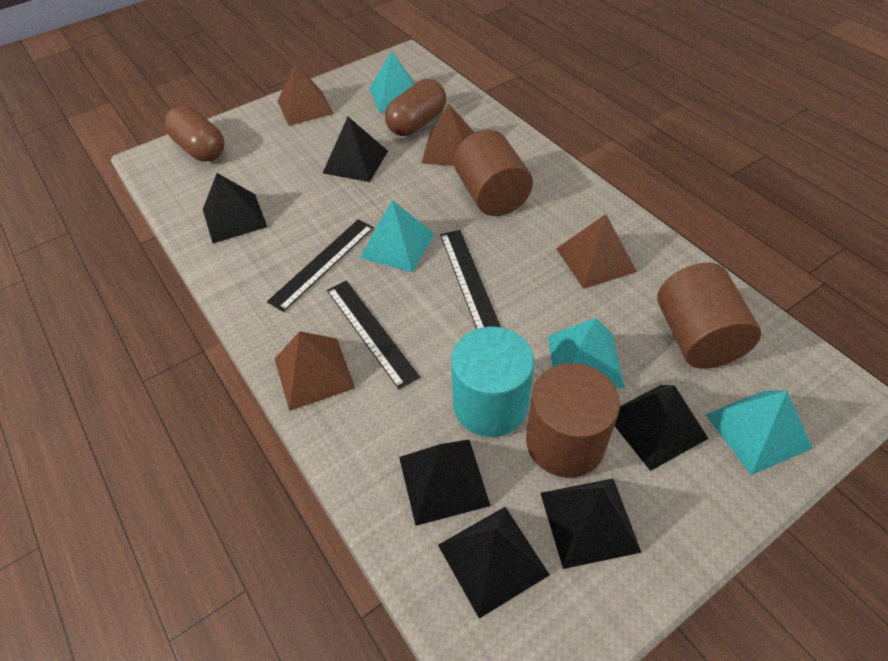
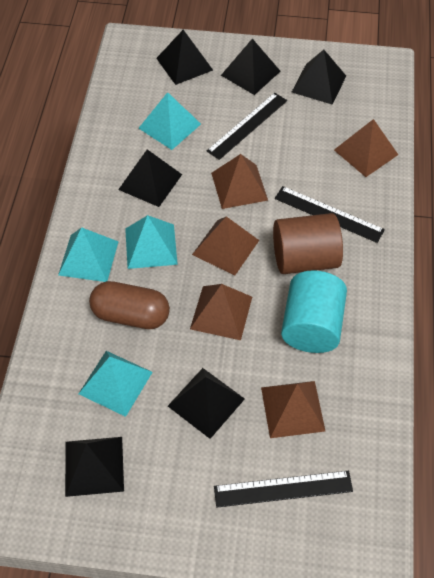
brown capsule: [164,106,224,162] [385,79,446,136] = 2 -> [89,281,170,329] = 1
brown cylinder: [454,129,533,216] [526,363,620,478] [657,263,761,369] = 3 -> [273,213,343,274] = 1
brown pyramid: [275,331,355,411] [278,63,334,126] [421,103,475,166] [556,214,637,289] = 4 -> [190,284,252,340] [192,216,259,276] [211,154,268,209] [261,381,325,438] [334,119,398,177] = 5

